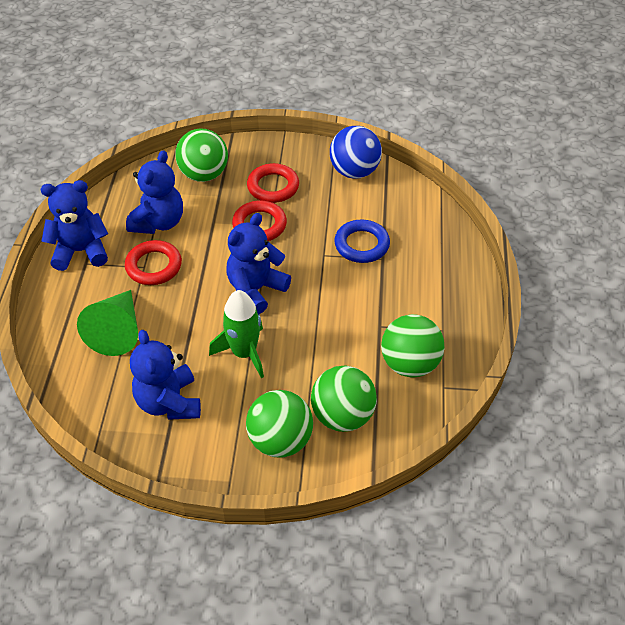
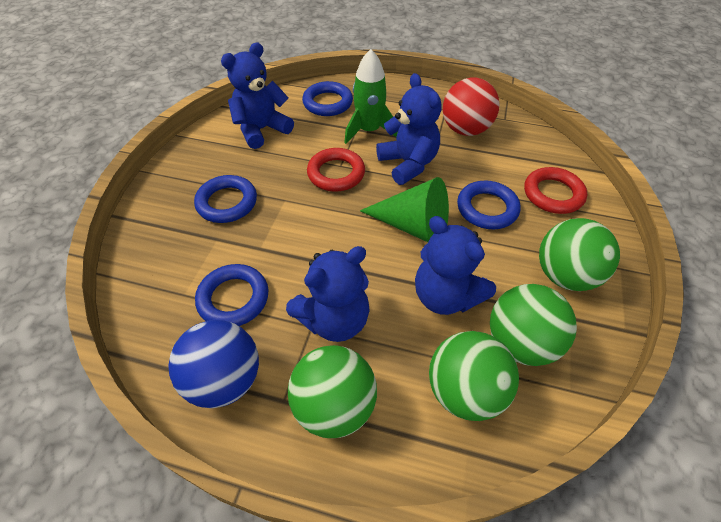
blue ring: [334,220,390,263] = 1 -> [194,175,257,223] [195,264,268,326] [302,81,353,116] [457,180,521,229] = 4
red ball: none = 0 -> [443,78,500,136] = 1
red ring: [125,240,182,285] [232,201,287,241] [247,163,299,203] = 3 -> [307,148,365,192] [524,167,587,214] = 2

